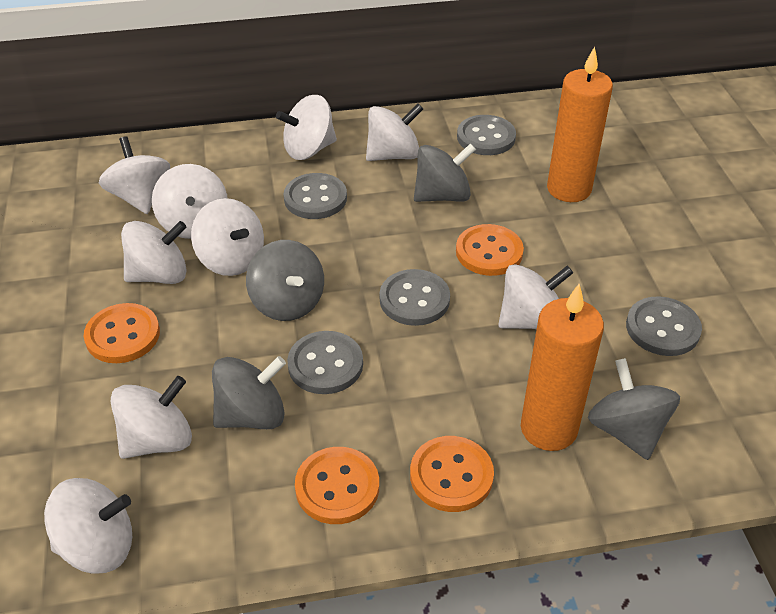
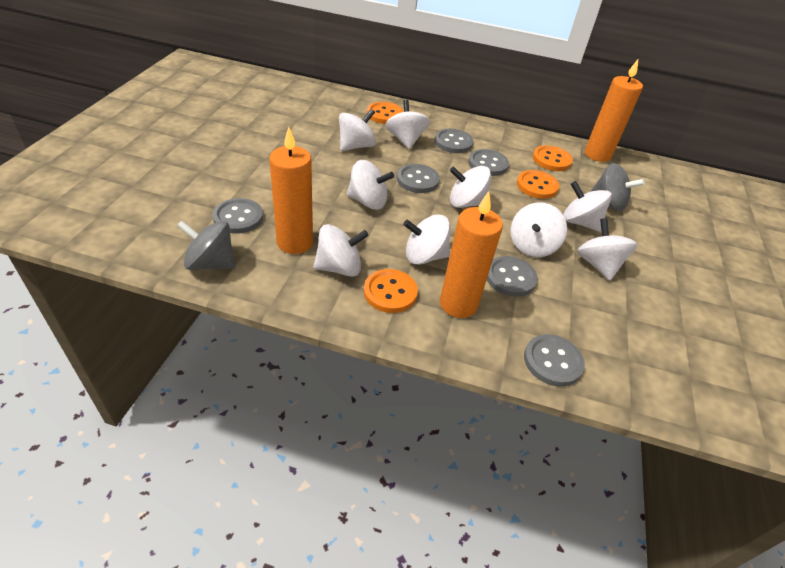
grey button: [284,173,347,219] [287,331,363,394] [380,269,450,326] [457,115,516,155] [626,297,702,356] = 5 -> [212,198,263,234] [397,164,440,193] [434,128,473,153] [468,149,509,176] [487,256,538,297] [524,334,585,387] = 6
grey spinning top: [212,356,286,429] [246,240,324,321] [414,143,476,202] [588,358,680,460] = 4 -> [177,220,236,270] [590,163,645,211] = 2
orange candle: [521,284,604,451] [547,47,613,202] = 2 -> [269,127,313,254] [440,192,503,318] [585,60,643,162] = 3

